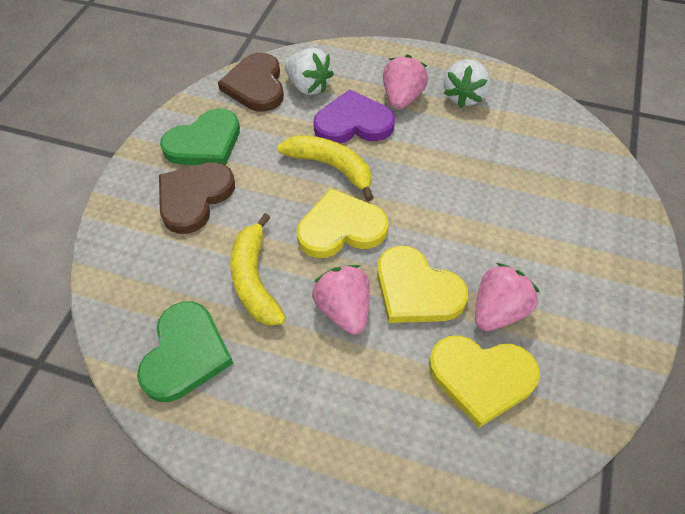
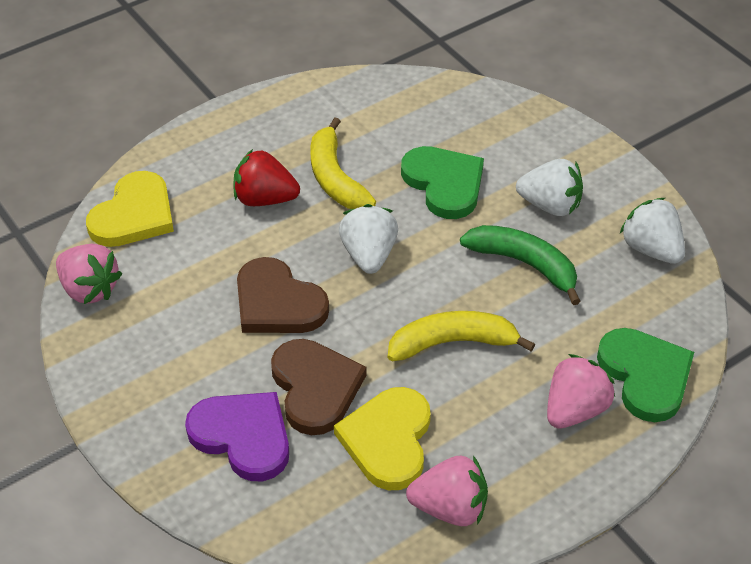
green banana: none = 0 -> [460,225,581,305] = 1
red strawberry: none = 0 -> [233,149,300,206] = 1
white strawberry: [285,48,334,95] [444,59,491,108] = 2 -> [339,204,398,274] [516,159,583,216] [620,198,685,264] = 3
yellow heart: [297,189,389,258] [377,246,468,323] [429,336,540,428] = 3 -> [86,171,174,247] [334,387,431,490] = 2

